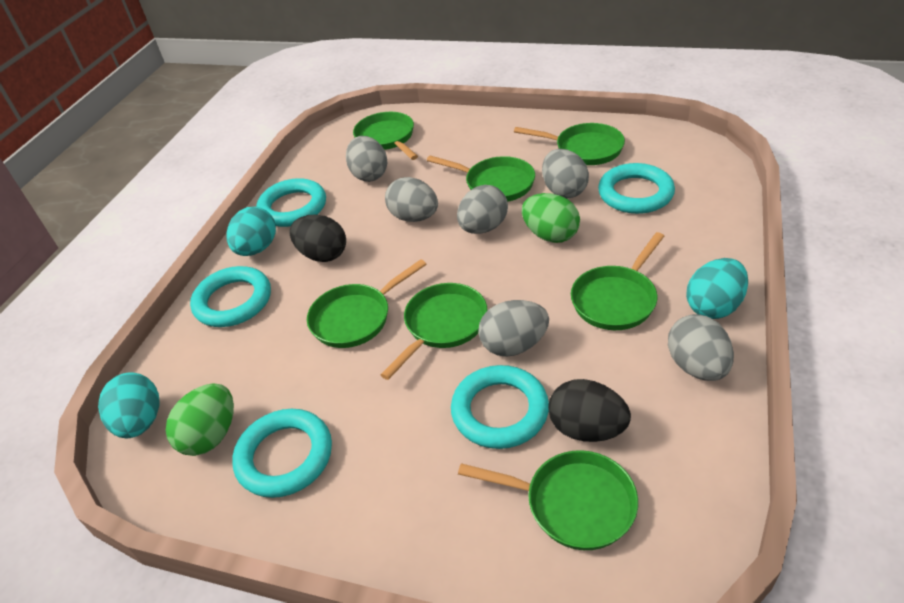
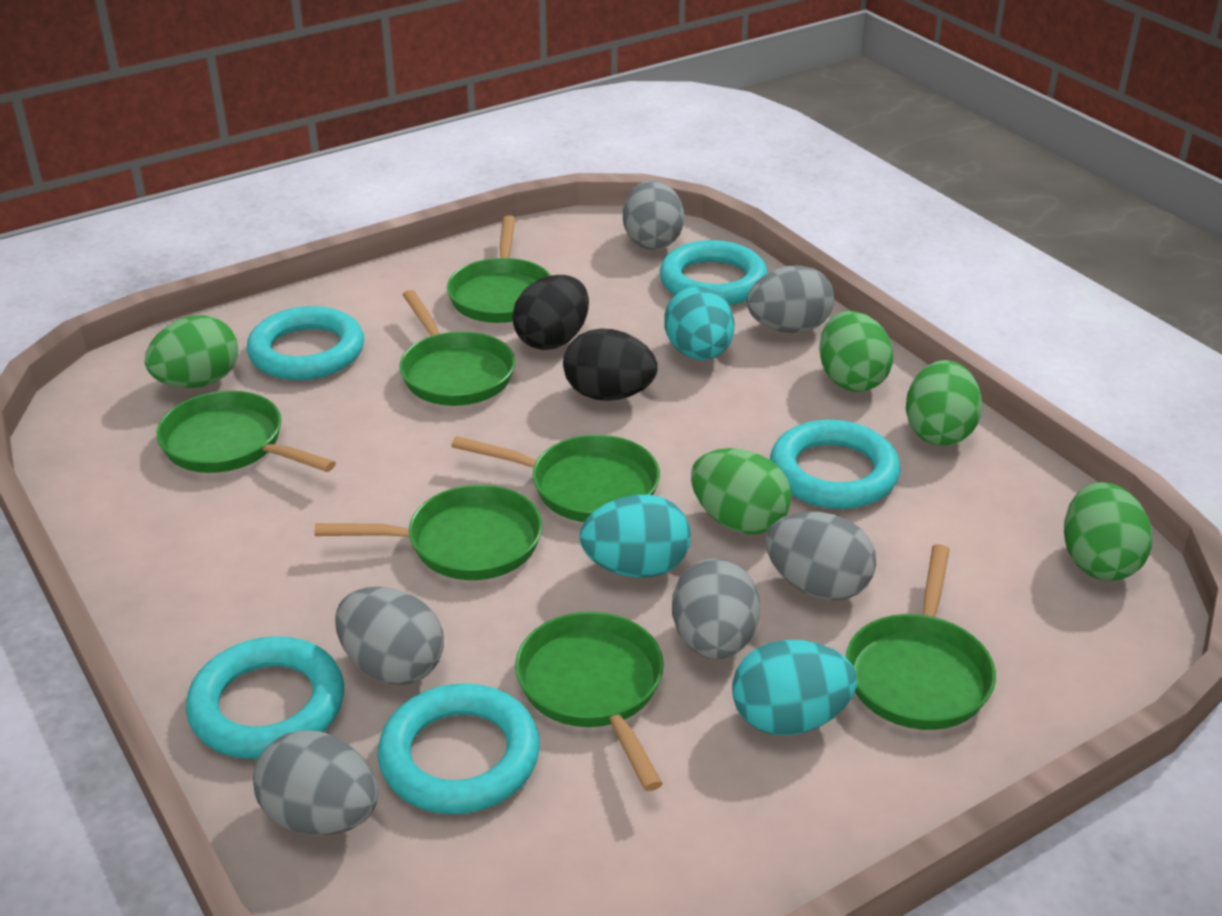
green egg: [166,384,234,456] [522,193,580,243] = 2 -> [145,315,238,388] [691,448,791,534] [819,311,893,392] [906,360,982,446] [1064,482,1152,581] = 5

